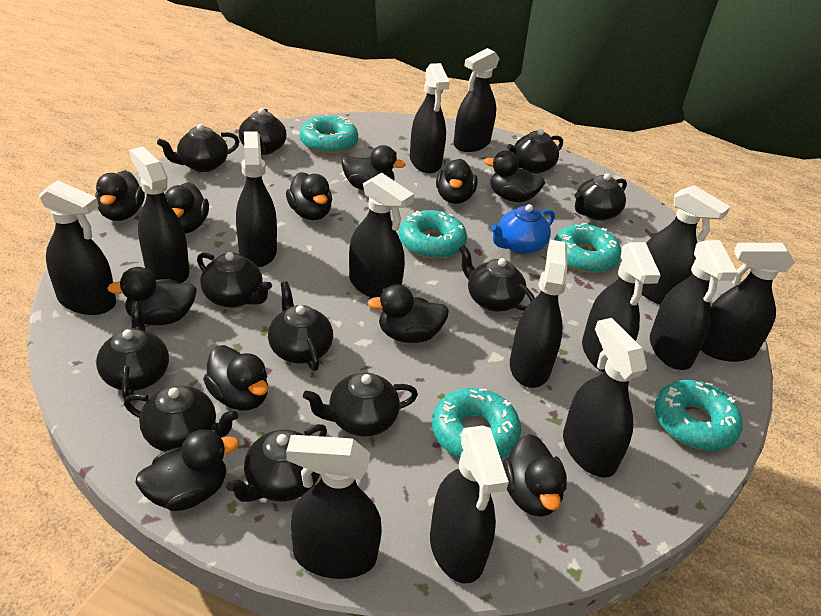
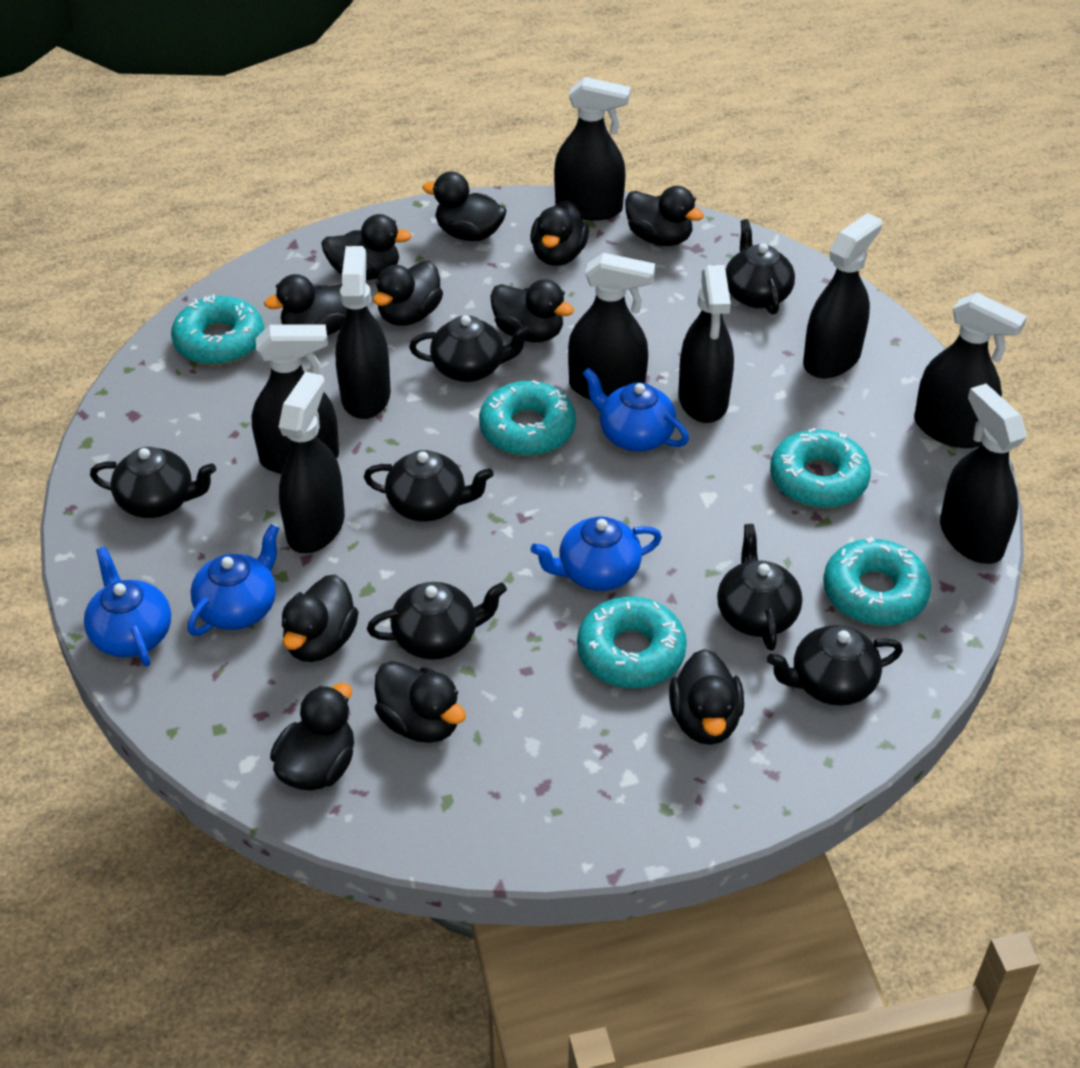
black spray bottle: [39,180,116,315] [129,147,189,283] [236,131,277,267] [286,435,382,579] [349,173,414,298] [410,63,450,173] [430,426,509,583] [454,48,500,152] [510,240,568,388] [563,318,647,478] [582,242,661,372] [642,185,731,305] [650,240,737,370] [701,243,795,362] = 14 -> [252,325,339,474] [279,372,345,554] [335,246,391,419] [554,77,631,220] [568,253,655,400] [678,265,734,423] [803,213,882,378] [914,293,1027,448] [940,384,1026,564] = 9
black teapot: [96,301,169,400] [124,385,238,452] [157,124,240,172] [197,252,272,308] [226,424,327,502] [239,108,287,155] [268,281,333,371] [303,372,418,437] [459,245,535,312] [507,129,563,174] [575,173,627,221] = 11 -> [90,447,216,518] [364,450,494,522] [367,582,507,660] [409,315,532,382] [717,524,802,651] [725,219,795,315] [767,625,903,706] = 7
blue teapot: [491,204,555,254] = 1 -> [84,547,171,667] [187,524,279,636] [531,516,662,591] [583,368,689,452] = 4

